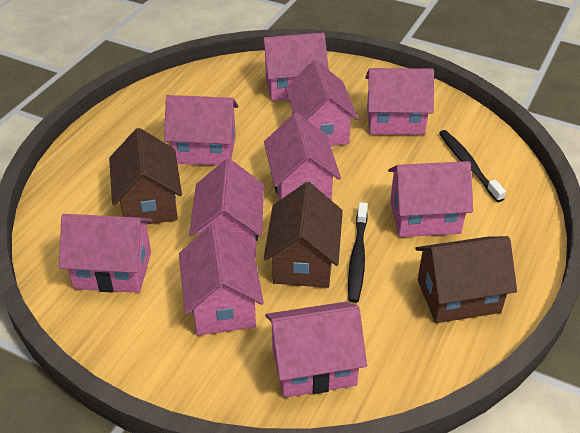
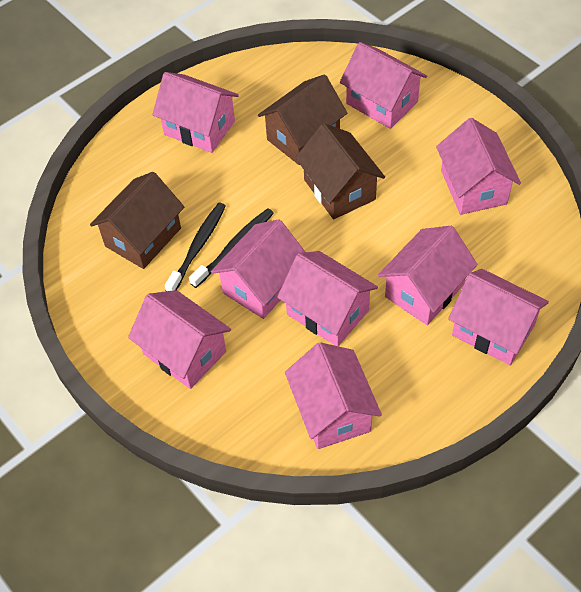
pink house: [59,214,152,293] [164,95,239,166] [179,223,264,335] [189,159,264,257] [261,33,329,101] [264,113,341,201] [265,302,367,398] [285,60,358,146] [365,68,434,135] [388,161,473,237] = 10 -> [128,290,231,389] [152,72,239,153] [211,219,305,319] [277,251,378,346] [285,342,382,449] [340,42,427,129] [378,226,477,325] [436,118,521,215] [448,269,549,365] = 9

